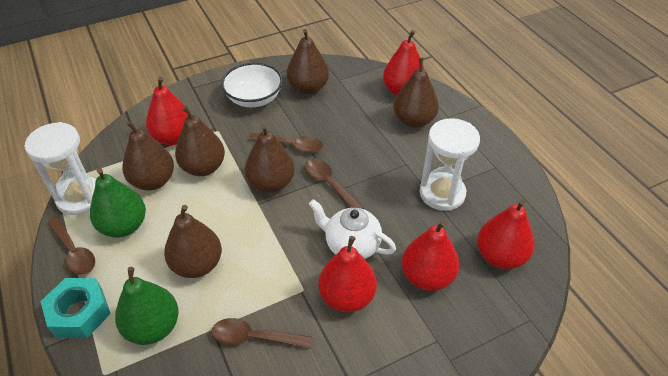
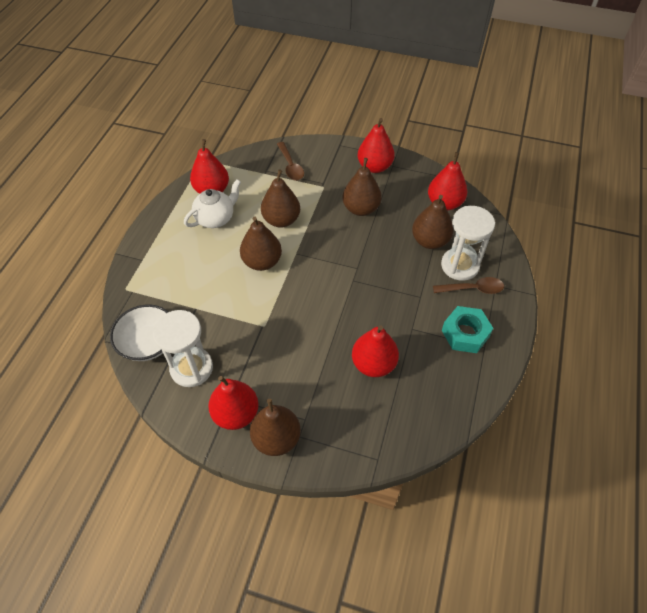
brown pear: [122,121,174,190] [164,205,222,278] [175,106,225,176] [245,124,295,193] [287,29,329,94] [393,58,439,128] = 6 -> [240,217,282,271] [250,399,301,456] [261,169,300,228] [342,158,382,216] [412,195,453,249] = 5
brown spoon: [47,217,95,275] [212,318,312,349] [249,133,323,153] [305,159,364,209] = 4 -> [277,142,304,180] [433,277,504,294] = 2
green pear: [90,168,146,238] [115,267,179,345] = 2 -> none = 0

